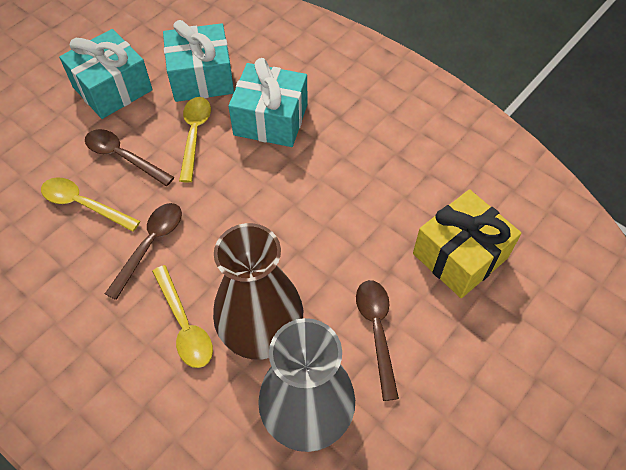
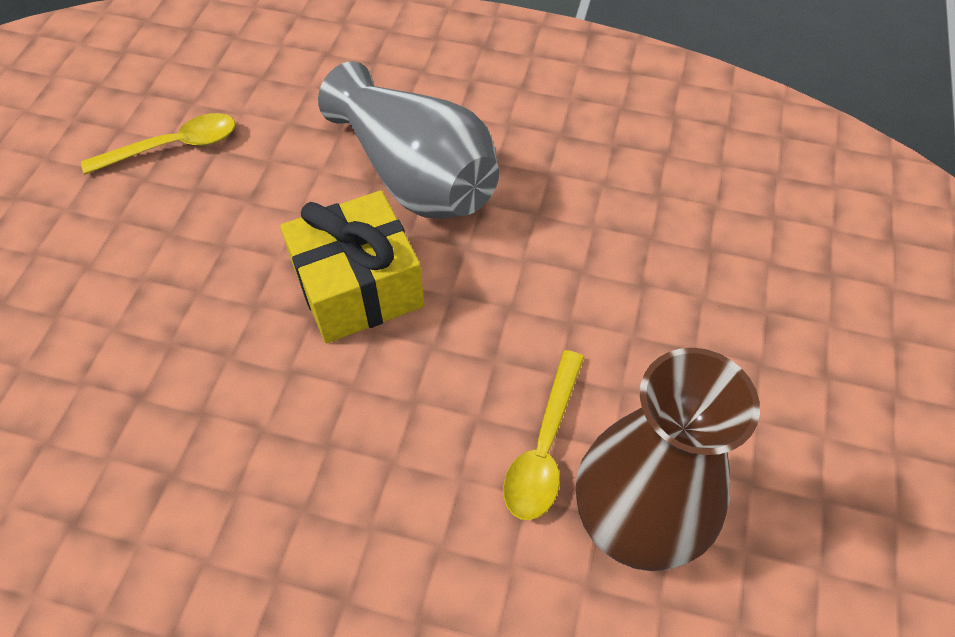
brown spoon: [85,129,174,186] [105,203,182,300] [356,280,399,401] = 3 -> none = 0
turquoise gift: [59,29,153,119] [163,20,234,102] [228,58,308,147] = 3 -> none = 0
yellow spoon: [41,177,140,232] [152,265,213,368] [179,97,211,182] = 3 -> [81,113,235,175] [503,350,584,520] = 2

